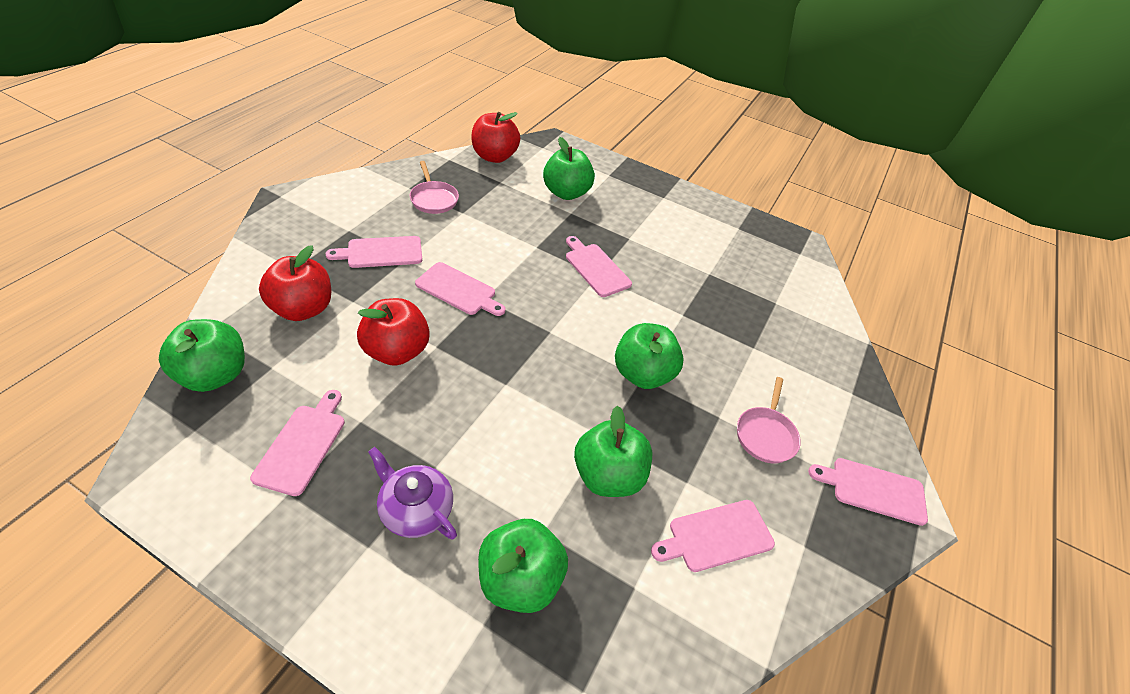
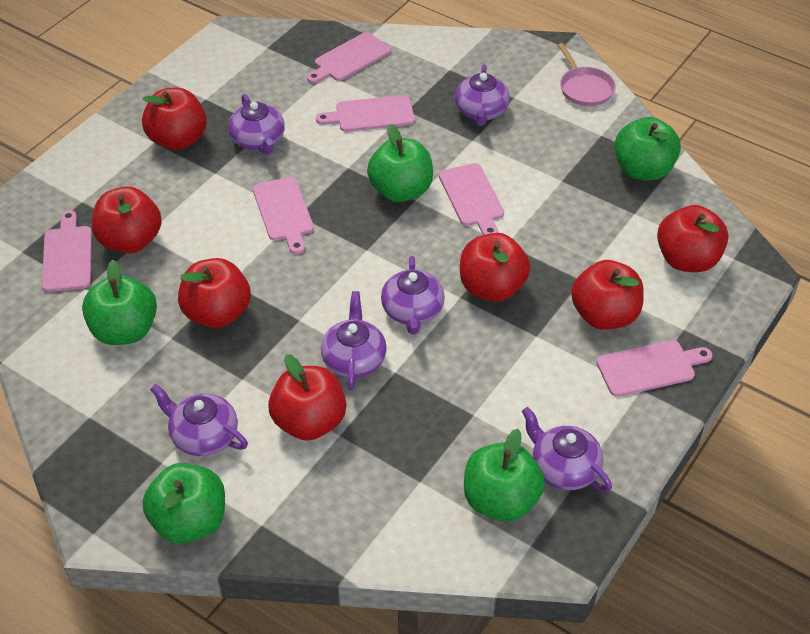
pink pan: [410,161,459,214] [737,377,801,463] = 2 -> [558,43,616,106] = 1
purple teapot: [368,447,457,540] = 1 -> [150,384,248,456] [228,94,285,155] [321,291,387,390] [381,256,445,334] [455,64,510,126] [522,407,612,492] = 6
red apple: [259,245,331,321] [357,298,430,366] [471,112,520,163] = 3 -> [92,186,162,253] [142,88,207,150] [178,258,251,328] [268,354,346,441] [460,233,530,302] [571,260,644,330] [657,205,728,272] = 7

